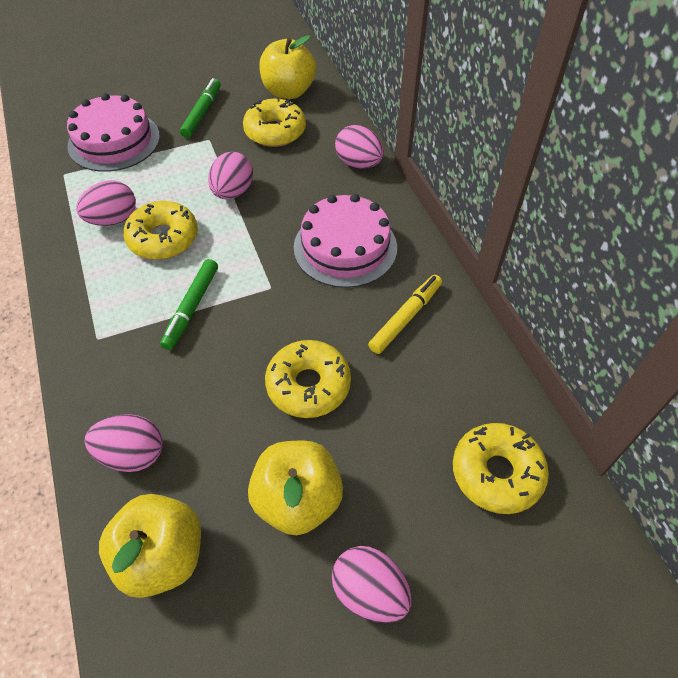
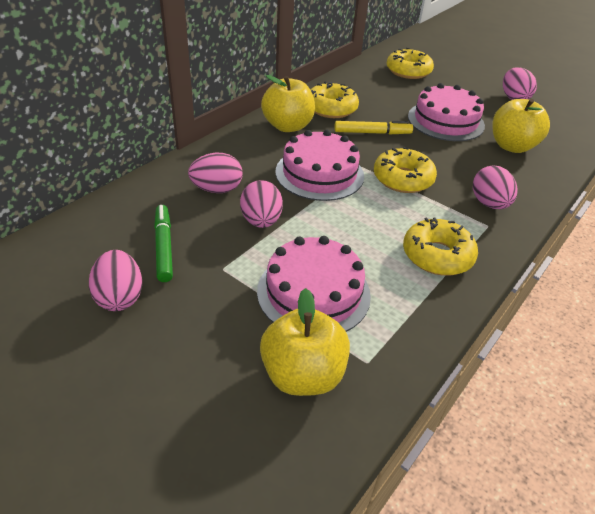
green marker: [160,259,218,350] [180,78,221,138] = 2 -> [154,205,173,282] = 1
pink cake: [67,93,160,172] [294,194,397,288] = 2 -> [257,236,371,332] [276,130,364,201] [408,83,485,141] = 3

